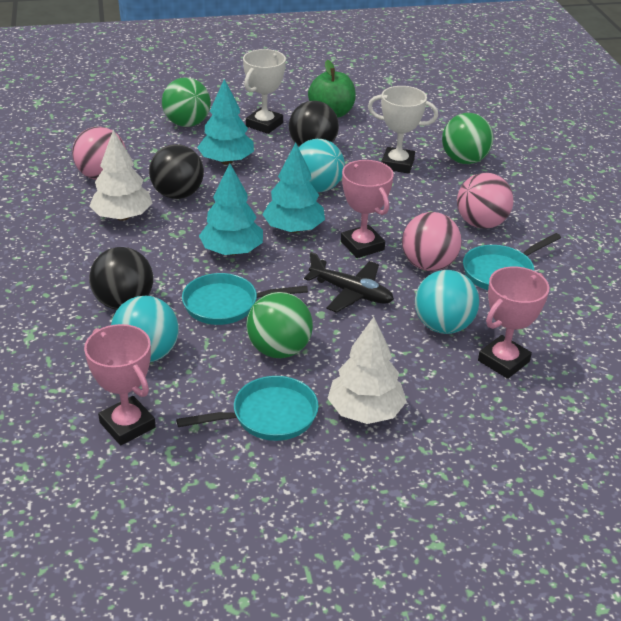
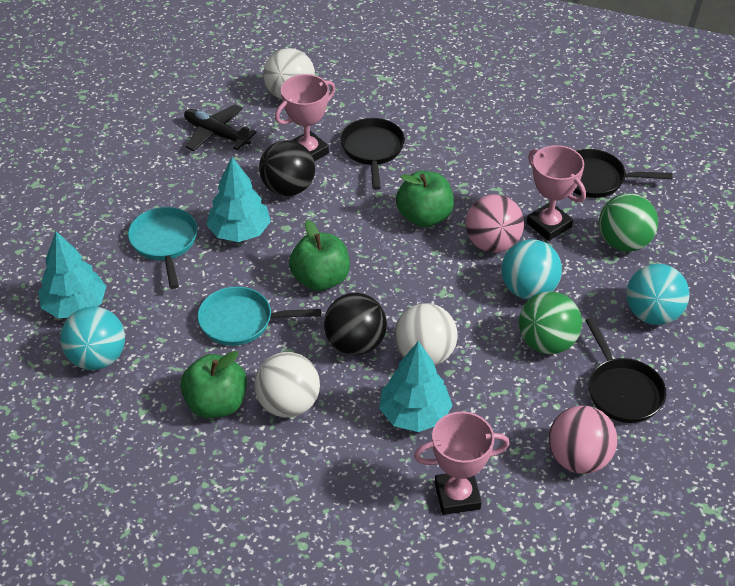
black ball: [89,247,153,310] [149,144,204,199] [289,101,339,146] = 3 -> [259,140,315,196] [324,293,387,356] = 2
black pan: none = 0 -> [340,118,405,190] [573,149,673,198] [585,318,666,423] = 3
green apple: [308,60,356,118] = 1 -> [180,351,247,418] [289,220,350,291] [396,171,454,227] = 3
green ball: [162,77,211,127] [246,292,313,358] [442,113,493,164] = 3 -> [519,291,582,354] [599,193,658,252] = 2
pink ball: [72,126,126,180] [402,212,462,271] [457,173,514,229] = 3 -> [466,194,524,253] [549,405,617,474] = 2
turquoise pan: [176,376,319,441] [182,273,308,325] [463,233,561,290] = 3 -> [128,207,198,289] [198,287,321,346] = 2
white ball: none = 0 -> [254,352,320,417] [263,48,315,99] [394,303,457,365] = 3
white tree: [89,130,153,221] [327,317,407,424] = 2 -> none = 0
white trophy: [243,49,286,134] [368,86,438,173] = 2 -> none = 0

